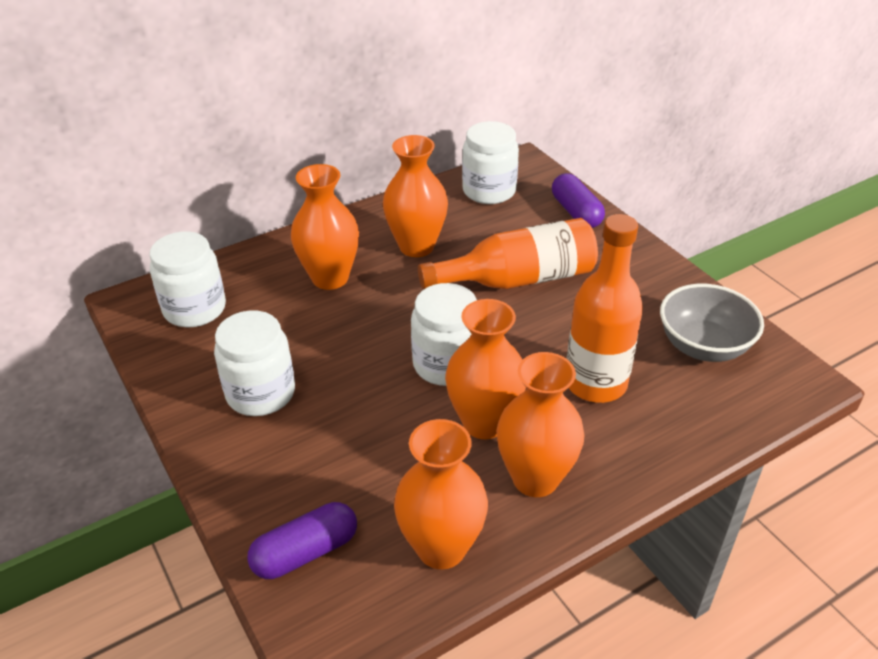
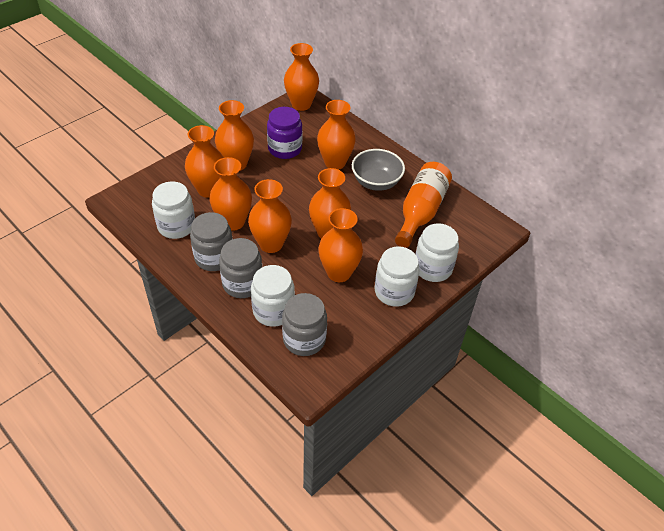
grey jar: none = 0 -> [190,212,233,271] [219,238,262,298] [282,293,327,356] = 3
orange bottle: [418,218,598,289] [567,214,643,403] = 2 -> [395,162,452,248] = 1
orange vase: [291,164,359,290] [383,135,448,257] [394,419,488,569] [445,299,526,439] [496,352,584,497] = 5 -> [185,125,224,198] [210,157,252,231] [215,100,254,171] [248,179,292,253] [284,43,319,111] [309,168,351,239] [317,100,356,170] [318,208,363,282] = 8
purple capsule: [247,502,357,579] [552,173,605,228] = 2 -> none = 0
purple jar: none = 0 -> [267,107,302,159] = 1

